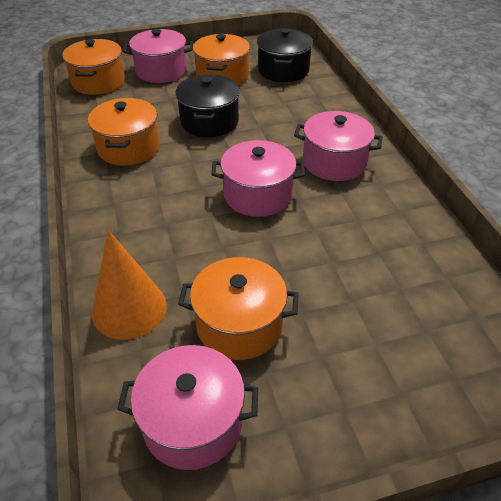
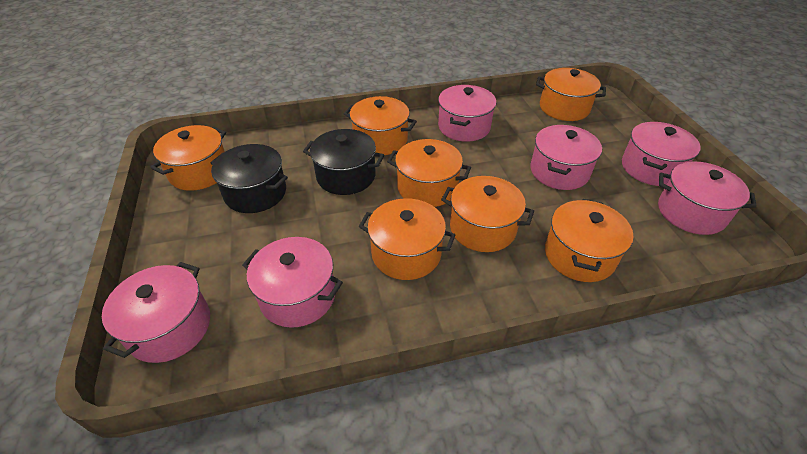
orange cone: [92,230,167,340] = 1 -> none = 0
orange pot: [62,39,125,95] [88,98,160,166] [178,257,299,360] [193,34,250,86] = 4 -> [150,125,226,191] [344,96,417,155] [359,198,455,280] [387,139,471,207] [441,176,534,252] [536,68,606,121] [545,199,634,282] = 7
pink pot: [117,345,258,470] [123,29,193,83] [211,140,305,217] [294,111,383,181] = 4 -> [102,262,210,363] [242,237,343,328] [438,85,497,142] [530,125,602,190] [622,122,701,186] [658,161,757,235] = 6

